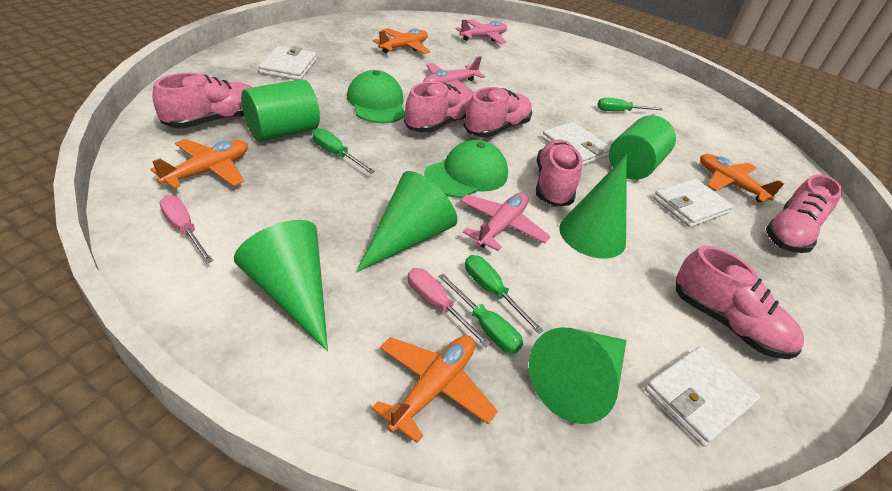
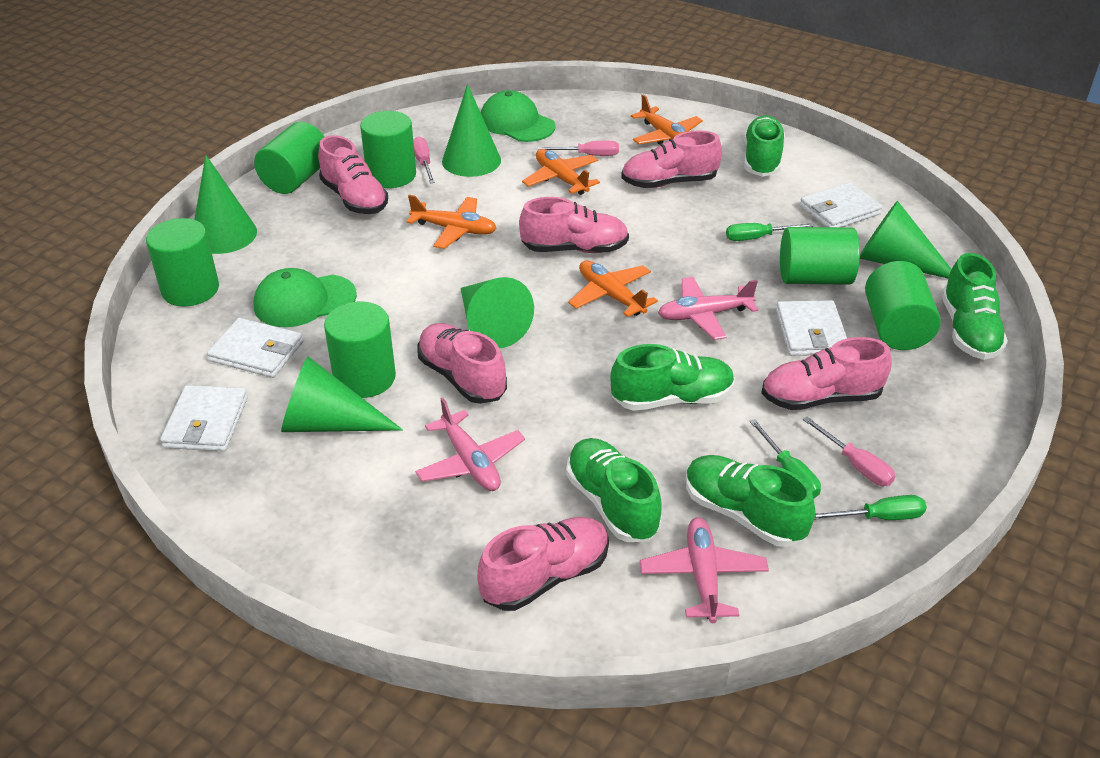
green cone: [234,220,328,351] [356,171,457,272] [529,327,627,424] [559,154,627,259] = 4 -> [194,155,257,254] [281,356,403,432] [442,84,501,177] [461,277,534,348] [860,201,951,278] = 5
green cylinder: [241,79,320,142] [609,115,676,180] = 2 -> [146,218,219,306] [254,122,325,194] [324,302,396,398] [360,111,416,188] [780,227,860,285] [865,261,941,350] = 6
green screwdriver: [313,128,375,173] [438,274,523,354] [465,255,544,334] [598,98,663,111] = 4 -> [726,223,814,241] [749,419,821,499] [814,495,927,520] = 3
green shoe: none = 0 -> [566,438,662,542] [611,344,735,411] [686,455,815,547] [744,115,785,177] [942,253,1008,360] = 5
pink screwdriver: [159,195,213,264] [408,268,491,347] = 2 -> [413,136,435,183] [538,141,619,156] [803,417,895,486] = 3

